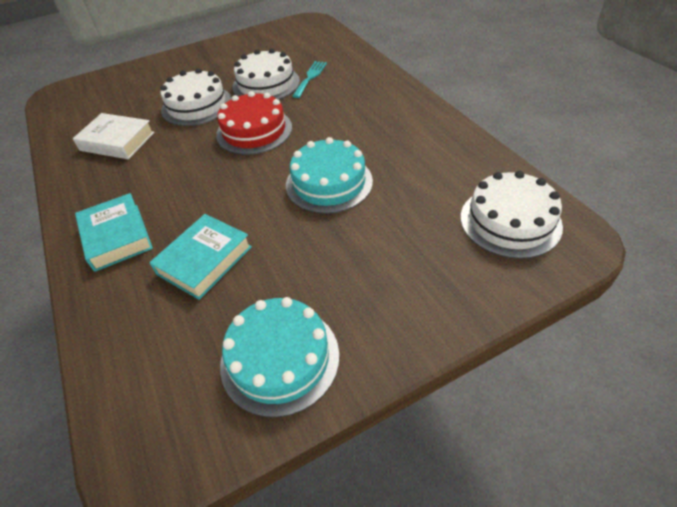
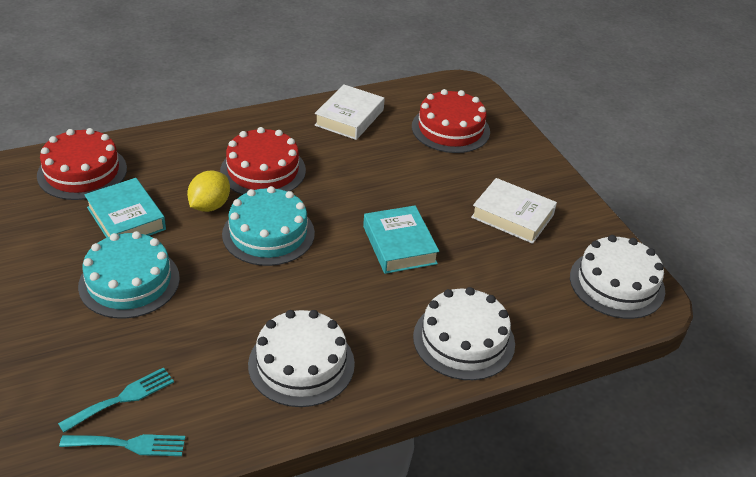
red cake: [216,91,292,155] = 1 -> [37,128,127,200] [220,127,306,195] [412,89,490,153] = 3
turquoise fork: [292,61,327,98] = 1 -> [58,367,174,433] [59,434,185,456] = 2
white book: [73,113,155,159] = 1 -> [315,84,385,140] [471,178,557,244] = 2
yellow lemon: none = 0 -> [187,171,230,212] = 1

